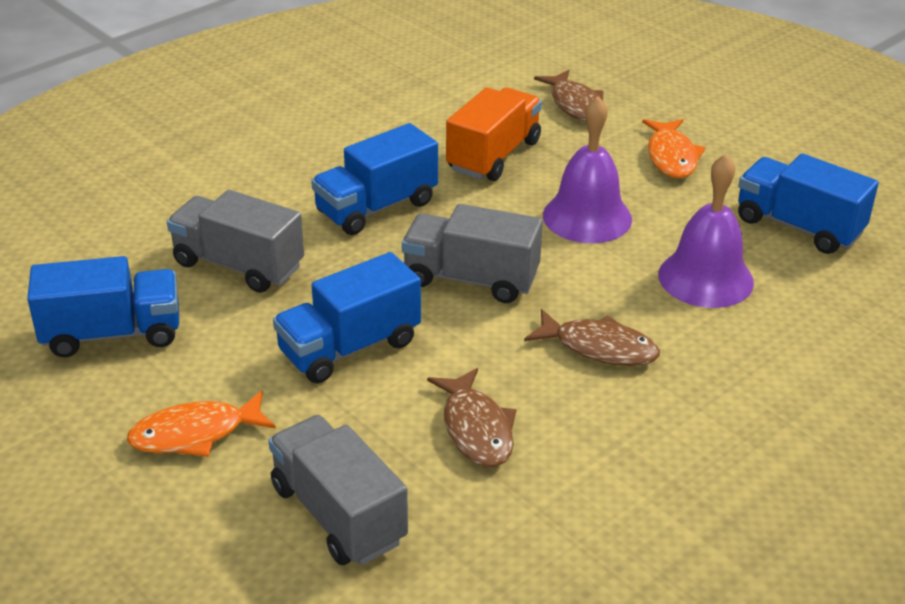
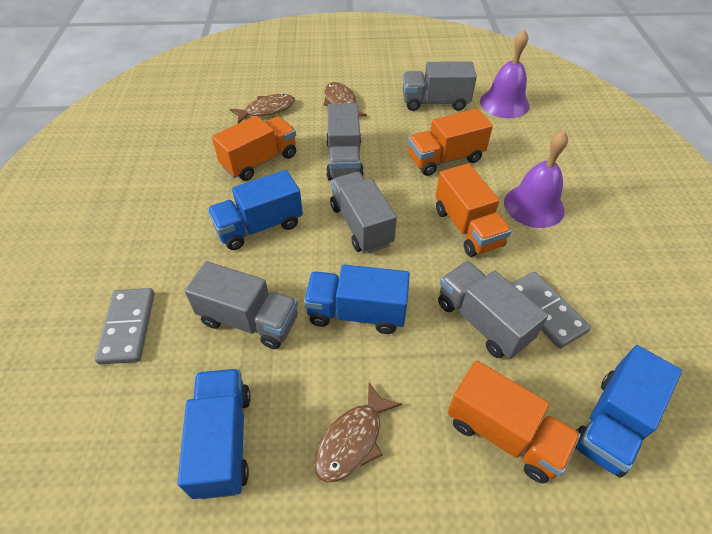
grey domino: none = 0 -> [95,288,155,365] [511,272,591,349] = 2
grey truck: [167,190,304,293] [268,415,408,565] [402,204,543,303] = 3 -> [185,261,298,349] [326,103,364,181] [330,172,397,253] [403,61,477,111] [438,261,548,359] = 5
orange fish: [127,391,276,457] [642,119,705,178] = 2 -> none = 0
orange truck: [446,87,542,181] = 1 -> [212,116,296,181] [408,109,493,176] [435,163,512,257] [448,361,581,484] = 4

